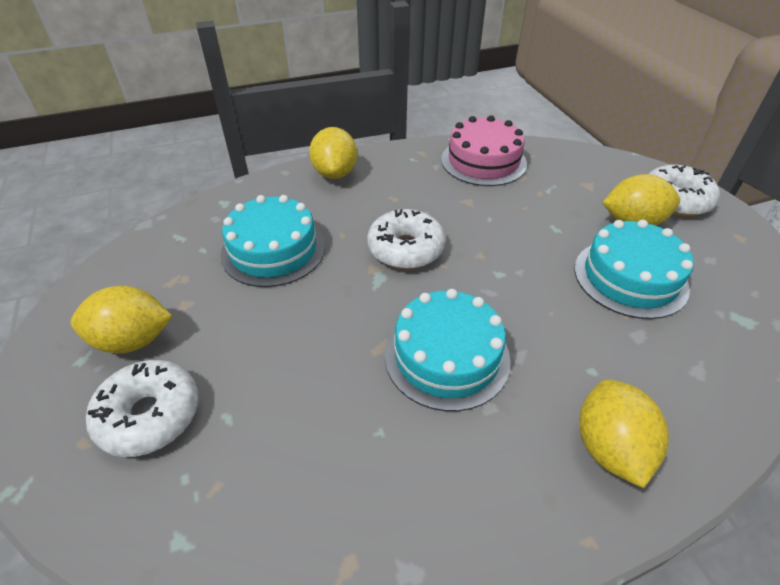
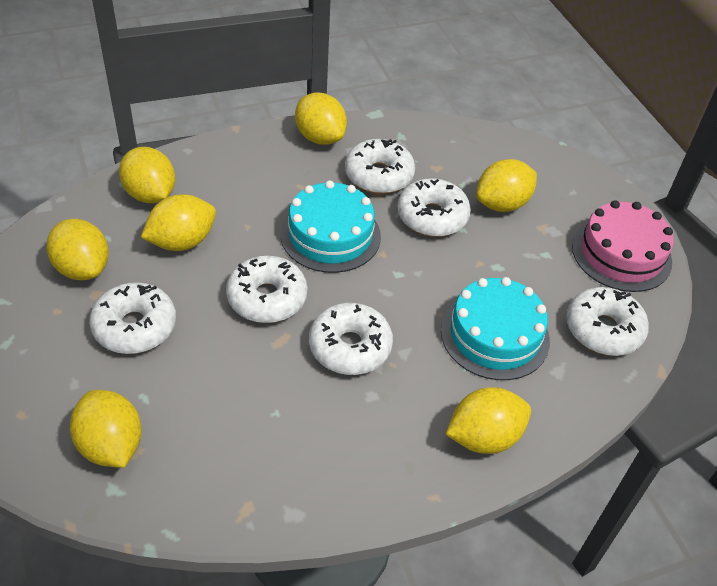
turquoise cake: [220,195,325,287] [385,289,511,411] [574,219,694,319] = 3 -> [280,180,381,273] [441,277,550,380] = 2
white donut: [86,360,198,457] [367,209,446,269] [649,165,720,216] = 3 -> [89,282,176,354] [226,256,308,323] [309,303,393,375] [345,139,415,194] [397,178,471,237] [566,287,649,356] = 6
yellow lemon: [71,286,172,353] [309,127,357,179] [579,379,669,488] [602,174,680,226] = 4 -> [46,219,109,280] [70,390,142,468] [119,147,175,203] [141,194,216,251] [295,92,347,145] [446,387,531,454] [476,159,537,212] = 7

